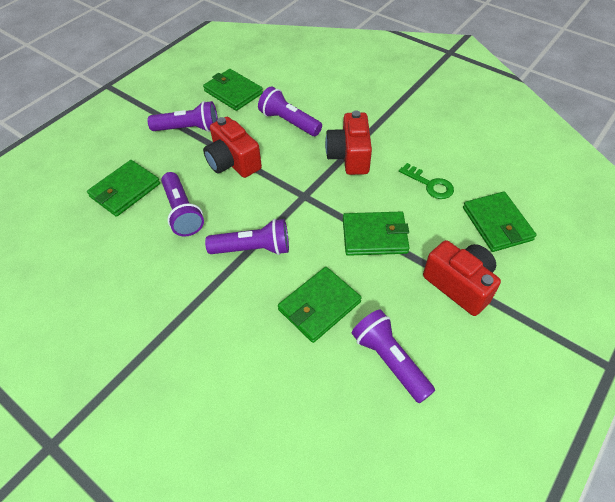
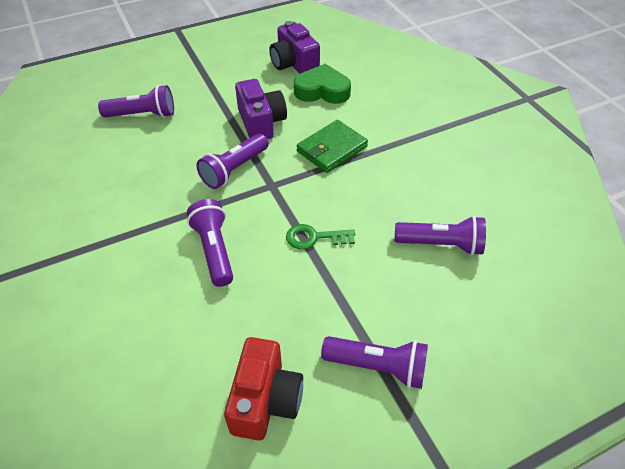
green heart: none = 0 -> [294,64,351,104] = 1
green wallet: [87,160,160,217] [203,69,263,111] [278,267,362,343] [343,212,410,256] [463,191,537,252] = 5 -> [296,120,368,173] = 1
purple camera: none = 0 -> [235,79,287,139] [269,21,320,74] = 2
red camera: [203,117,262,178] [325,111,372,175] [423,240,501,316] = 3 -> [224,337,303,440] = 1

